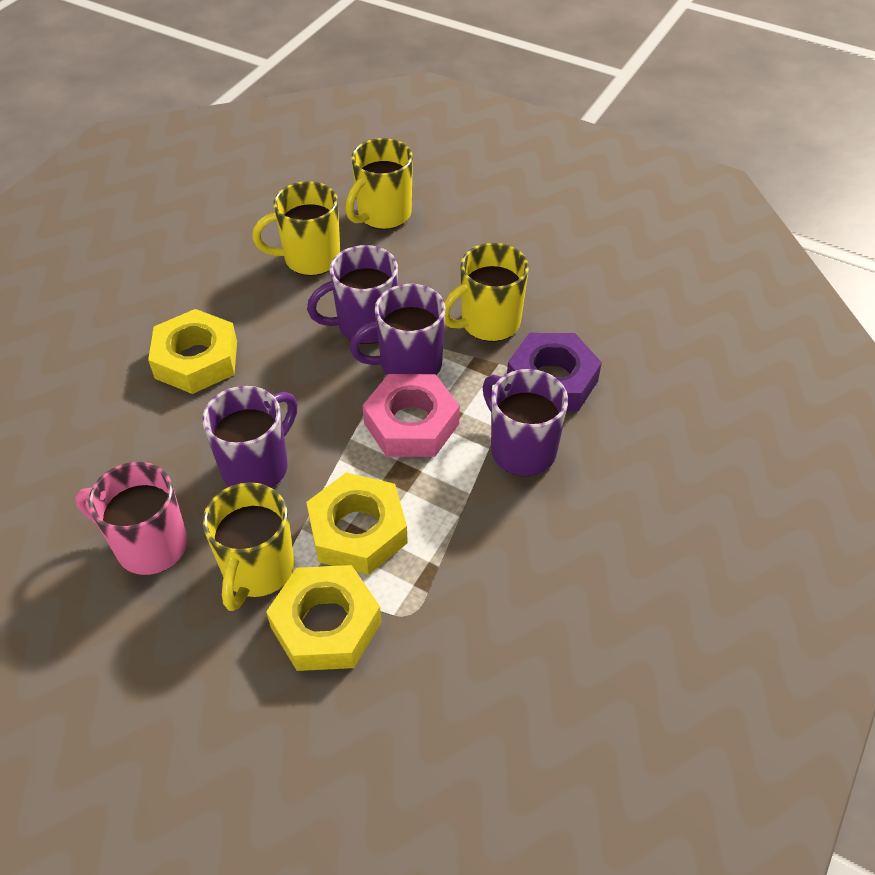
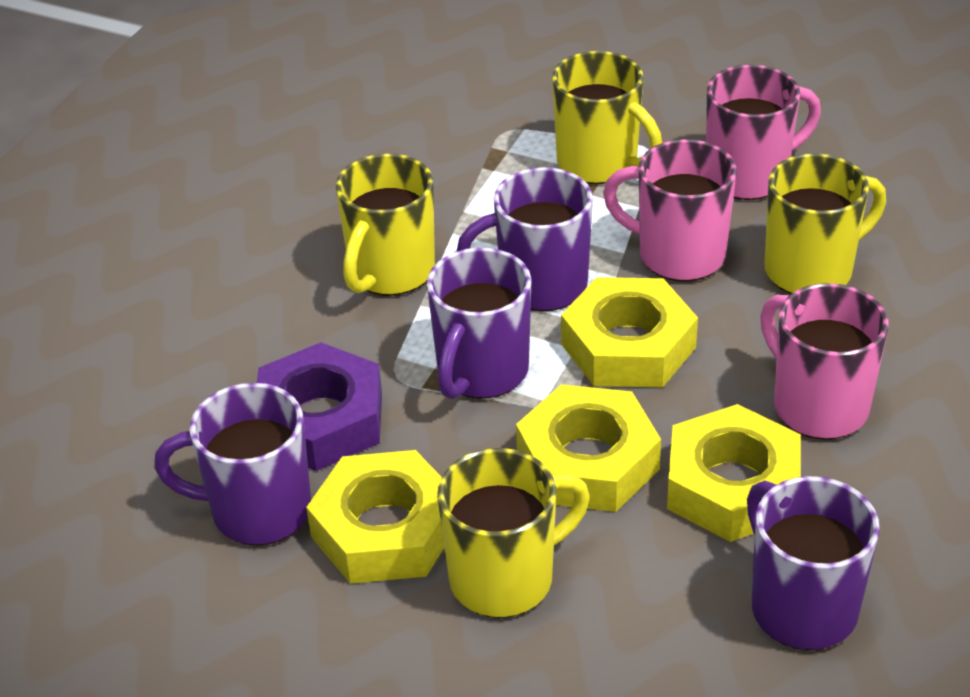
pink mug: [75,462,187,575] = 1 -> [603,139,737,281] [706,65,821,200] [760,283,889,439] = 3
pink nut: [362,374,460,457] = 1 -> none = 0
yellow nut: [148,309,237,394] [266,565,382,671] [306,473,408,575] = 3 -> [306,450,444,584] [516,384,661,512] [561,277,698,388] [667,404,801,542] = 4

